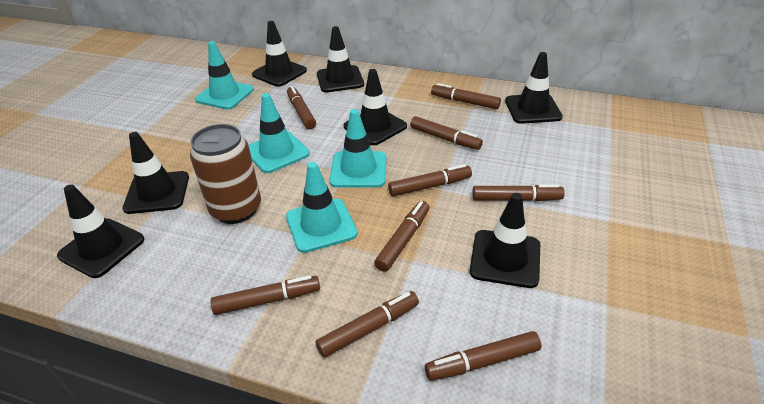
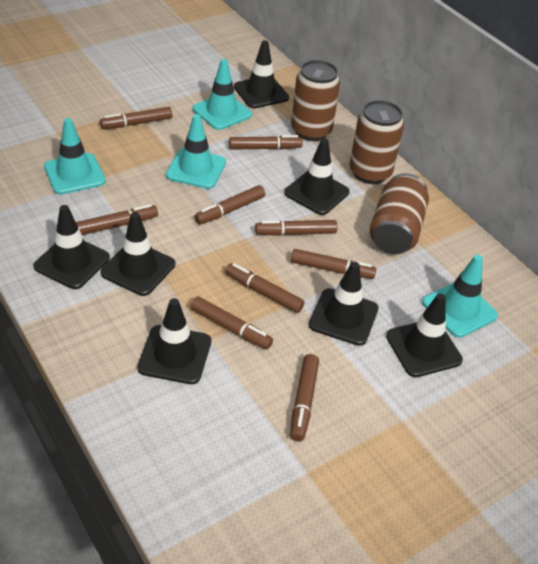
brown can: [190,124,261,224] = 1 -> [291,60,340,141] [349,100,404,184] [370,173,429,254] = 3

